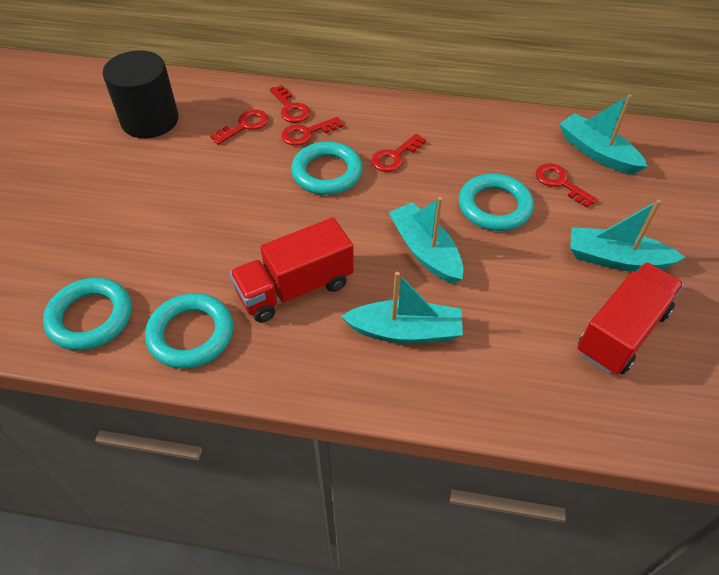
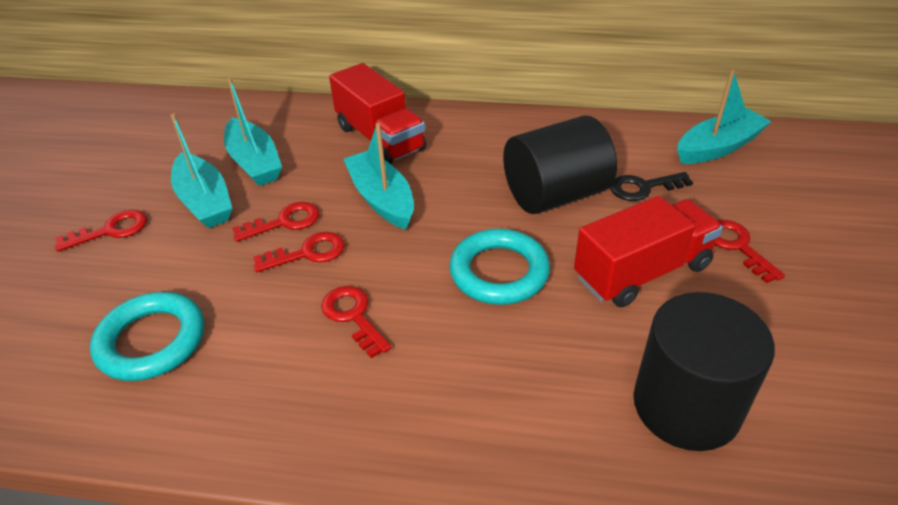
black cylinder: [103,50,179,138] = 1 -> [503,115,617,214] [633,292,775,451] = 2
black key: none = 0 -> [610,172,693,201] = 1
turquoise ring: [43,278,132,351] [145,293,233,369] [291,141,363,195] [459,174,534,231] = 4 -> [90,292,204,381] [449,229,550,305] = 2

